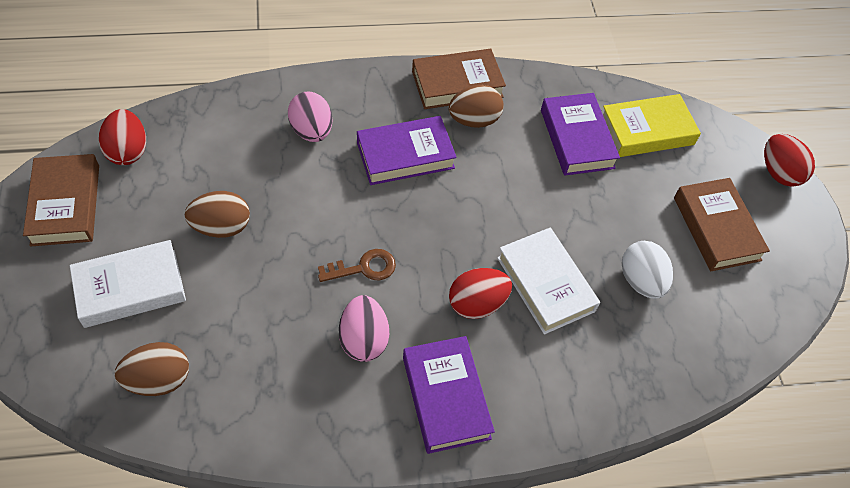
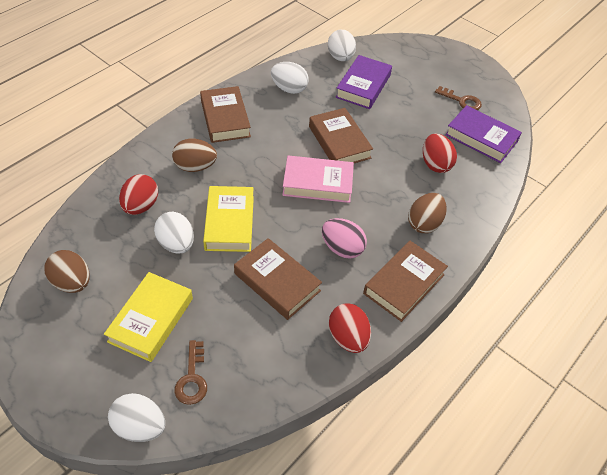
brown book: [23,154,99,247] [412,49,506,109] [674,178,770,271] = 3 -> [200,86,251,143] [234,238,322,320] [309,108,373,163] [363,241,448,322] = 4
brown key: [318,249,396,282] = 1 -> [174,340,207,405] [435,86,482,110] = 2
pink book: none = 0 -> [282,156,354,203] = 1
pink egg: [288,91,333,142] [339,295,389,362] = 2 -> [322,218,367,259] = 1
purple book: [357,116,457,185] [403,336,495,454] [541,93,620,176] = 3 -> [336,55,392,109] [445,105,522,163] = 2
white book: [70,240,186,328] [497,228,600,334] = 2 -> none = 0
white egg: [622,241,673,299] = 1 -> [108,393,165,442] [154,212,194,254] [271,62,308,94] [328,30,356,61] = 4
yellow book: [603,94,701,157] = 1 -> [104,272,193,362] [203,186,254,252] = 2

